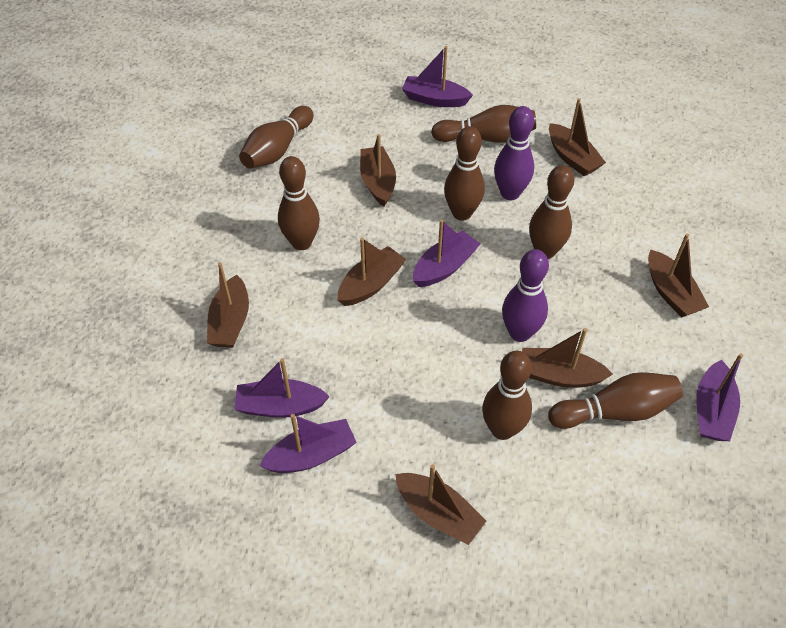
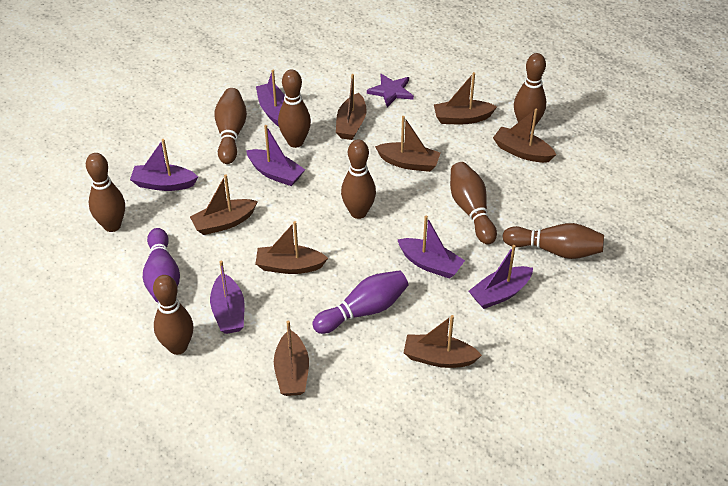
brown boat: [207,262,249,348] [338,238,406,306] [360,134,396,206] [395,464,486,545] [522,328,613,388] [549,98,606,176] [648,234,709,318] = 7 -> [190,174,258,235] [255,221,328,274] [274,321,309,396] [336,74,367,140] [375,116,441,172] [404,315,482,368] [434,72,497,124] [493,109,556,163] = 8
brown bowling pin: [239,106,314,168] [278,156,320,250] [431,105,536,143] [444,126,485,221] [482,351,532,440] [529,165,574,259] [548,372,683,429] = 7 -> [86,153,125,232] [153,275,193,355] [215,88,247,164] [278,69,311,148] [341,140,376,219] [450,162,497,244] [502,223,604,259] [514,53,546,130] = 8
purple boat: [234,358,330,418] [259,414,357,473] [402,46,473,107] [413,220,480,287] [696,353,743,441] = 5 -> [130,139,198,191] [210,260,245,334] [246,125,305,186] [256,70,285,127] [398,215,465,279] [469,245,533,309] = 6
purple star: none = 0 -> [367,74,414,107] = 1

